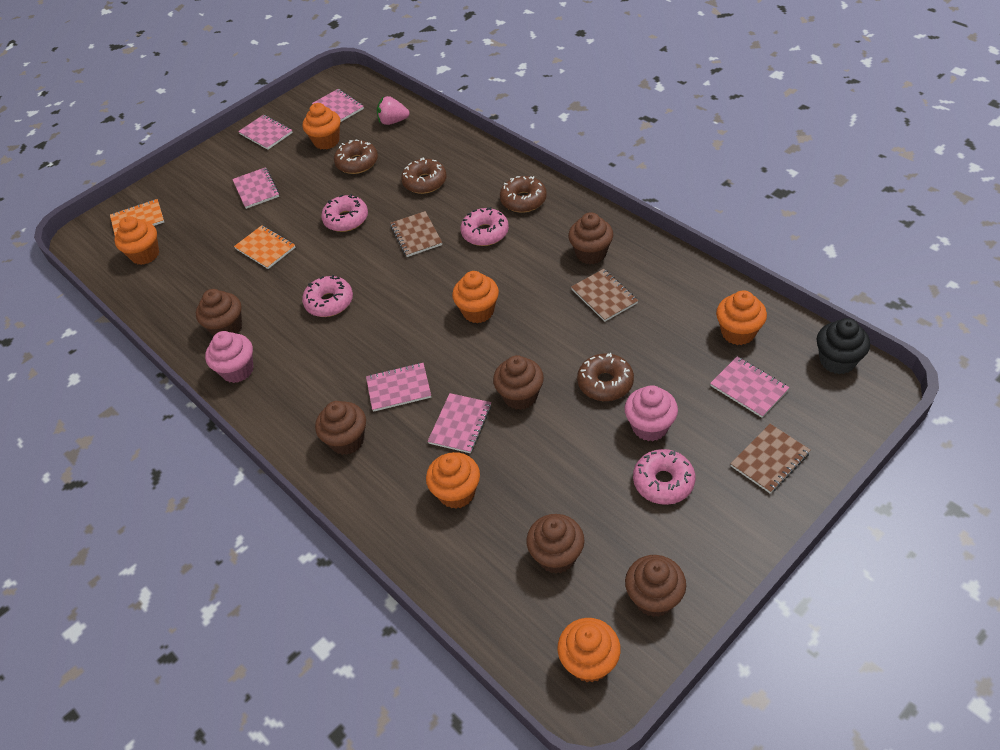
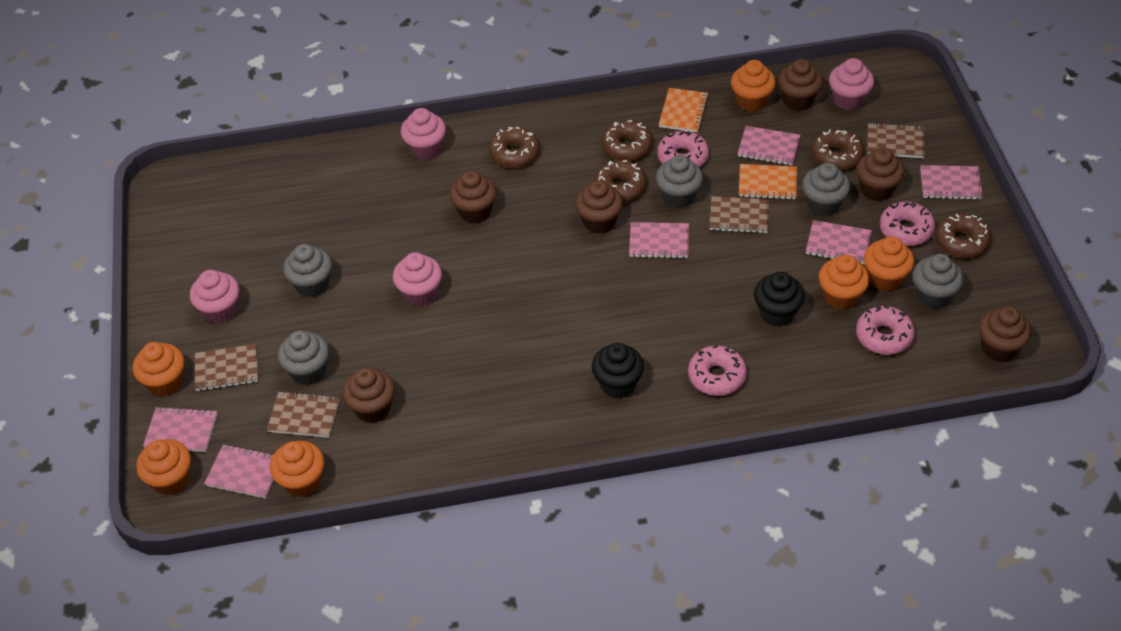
black cupcake: [816,318,870,374] = 1 -> [592,343,644,398] [754,272,805,327] = 2
brown donut: [334,140,378,174] [401,157,447,194] [500,176,547,213] [577,353,634,401] = 4 -> [489,127,540,168] [594,160,646,202] [602,120,653,161] [812,129,864,171] [935,213,992,258] = 5
brown notebook: [390,211,442,257] [571,269,638,322] [730,424,810,494] = 3 -> [195,344,258,391] [267,391,340,438] [709,196,769,233] [867,123,925,158] = 4
grey cupcake: none = 0 -> [278,330,329,385] [283,244,332,298] [656,155,703,208] [802,163,850,216] [912,254,964,309] = 5
pink cupcake: [205,331,254,383] [624,385,678,441] = 2 -> [190,270,239,324] [393,252,442,306] [401,108,446,160] [829,58,874,110] = 4
pink strawberry: [377,96,410,125] = 1 -> none = 0

